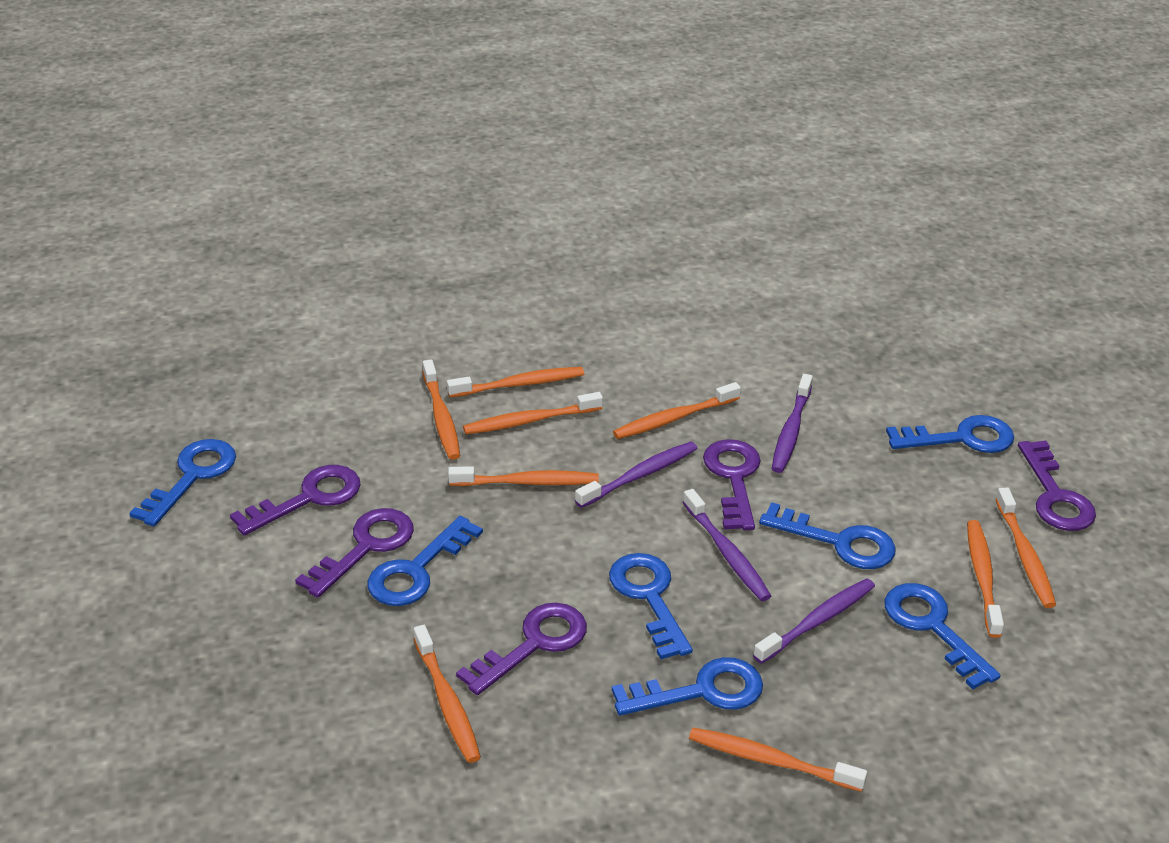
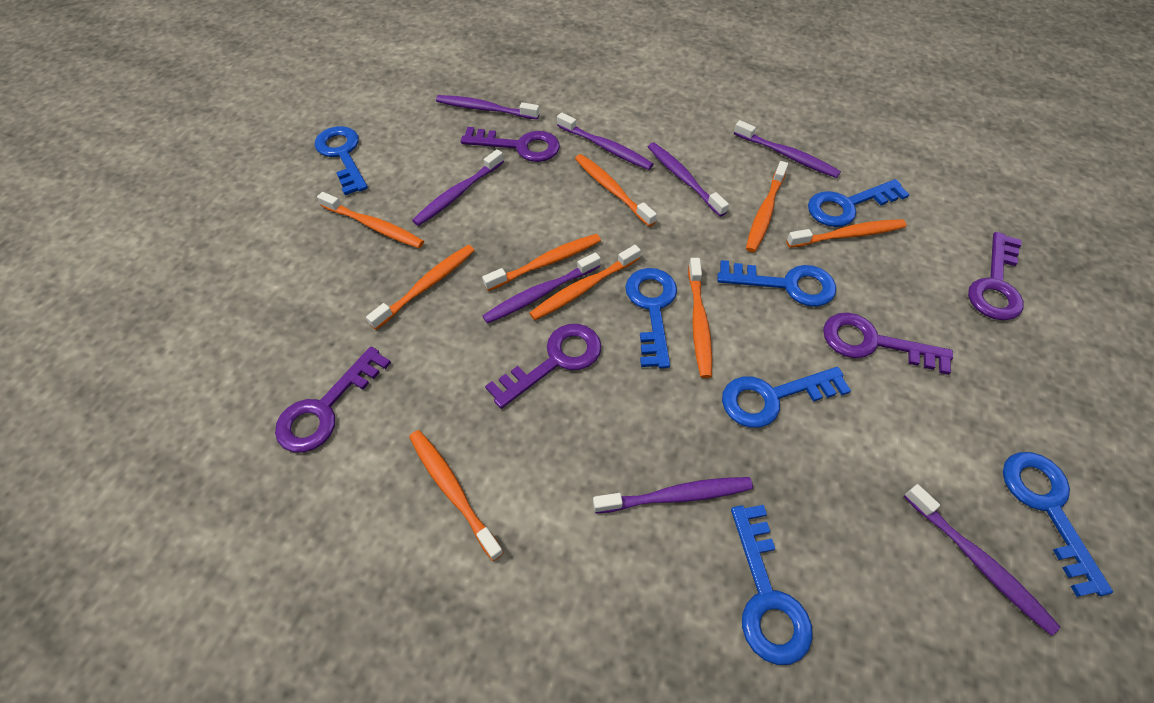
purple toothbrush: [575,442,698,508] [683,489,771,601] [753,579,875,664] [772,374,813,473] = 4 -> [412,149,504,226] [436,95,540,120] [482,252,601,324] [557,113,653,170] [593,477,753,513] [648,143,729,217] [734,120,841,178] [904,484,1060,636] = 8

